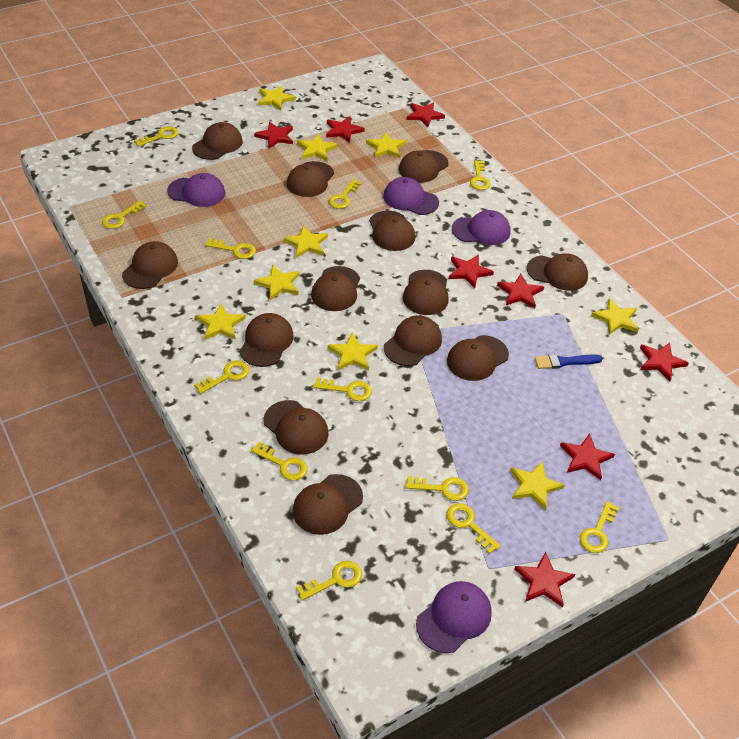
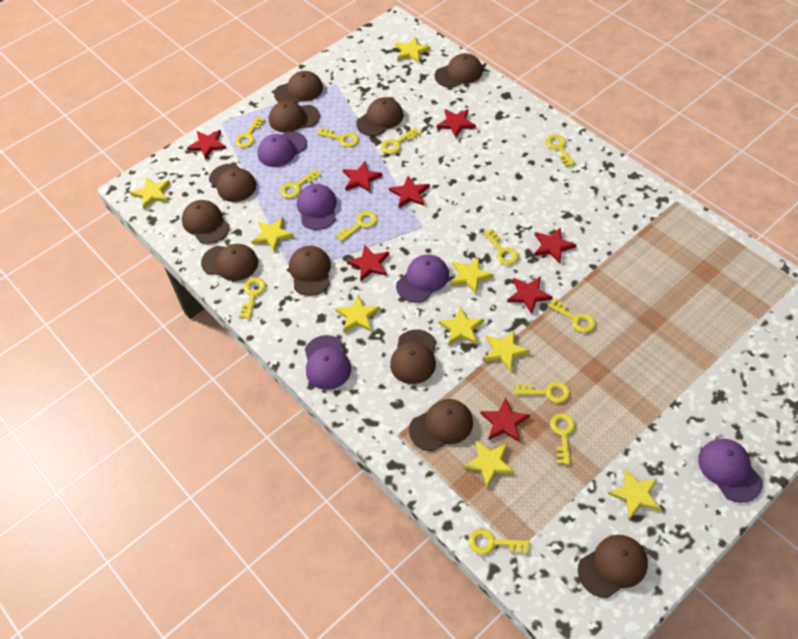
blue brush: [535,354,603,369] = 1 -> none = 0
brown cap: [122,241,178,289] [192,122,243,160] [239,313,294,367] [263,400,329,455] [287,161,334,197] [292,474,363,535] [311,266,360,311] [369,211,415,251] [384,315,442,366] [399,150,449,183] [403,270,449,315] [447,335,509,381] [527,253,588,291] = 13 -> [182,200,230,244] [201,244,258,281] [209,164,256,202] [269,101,320,132] [274,71,323,103] [289,246,331,296] [356,97,404,136] [390,330,436,384] [409,399,473,451] [435,53,483,88] [578,535,648,598] = 11
purple cap: [167,173,225,207] [383,177,439,215] [416,581,492,653] [452,210,510,245] = 4 -> [257,131,307,167] [297,184,337,230] [305,335,351,390] [396,255,449,303] [698,439,763,503] = 5

